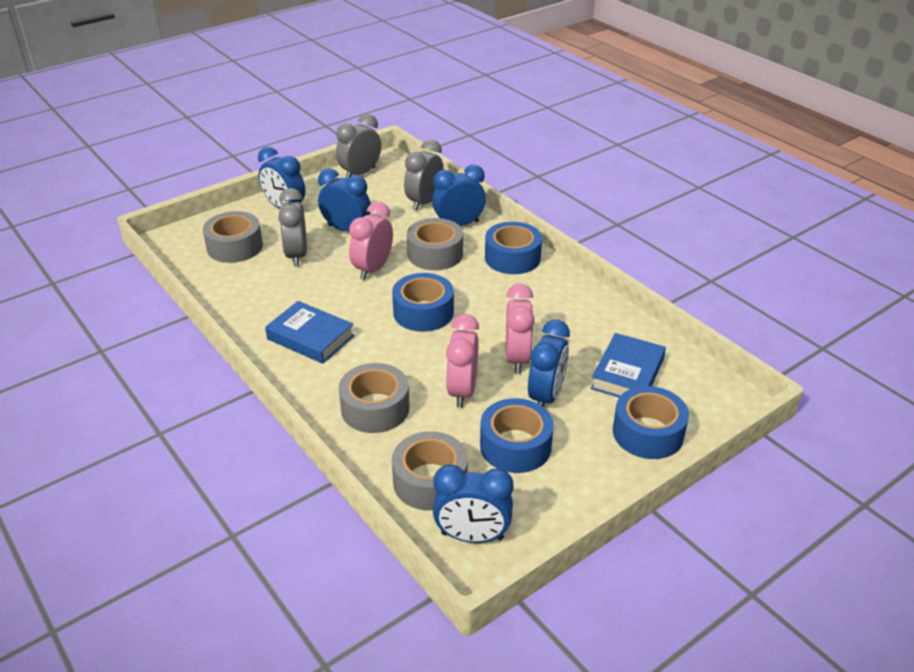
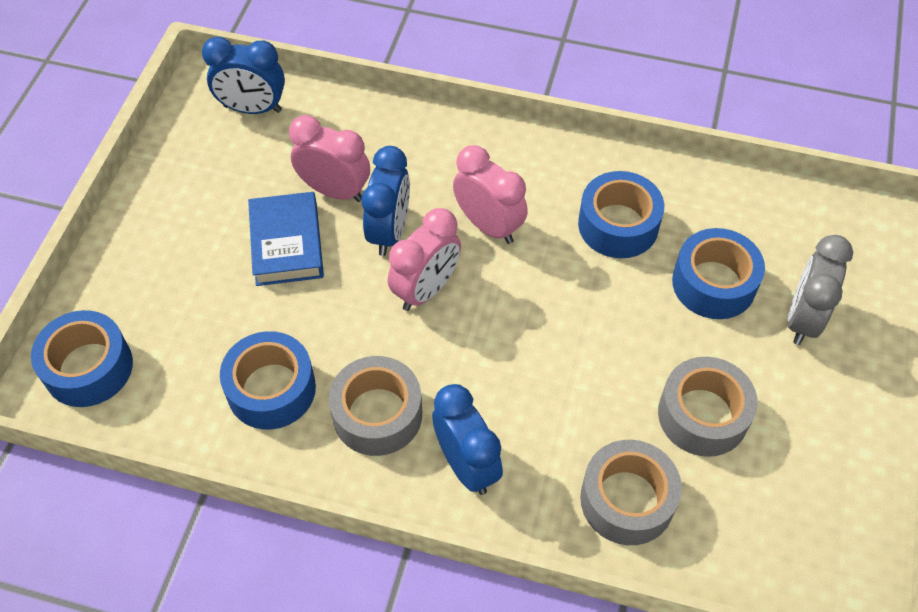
blue book: [265,301,355,364] [590,333,666,397] = 2 -> [248,192,324,286] = 1
blue clock: [258,147,305,209] [318,169,371,231] [432,165,486,226] [433,464,514,543] [528,320,570,407] = 5 -> [202,36,285,114] [362,146,410,256] [432,384,503,495] = 3
grey clock: [278,188,307,267] [336,114,381,178] [404,140,444,211] = 3 -> [787,235,853,345] = 1
grey tape: [203,211,263,263] [339,363,410,433] [392,431,468,511] [407,218,463,270] = 4 -> [329,356,422,456] [580,440,682,545] [658,357,758,457] = 3

